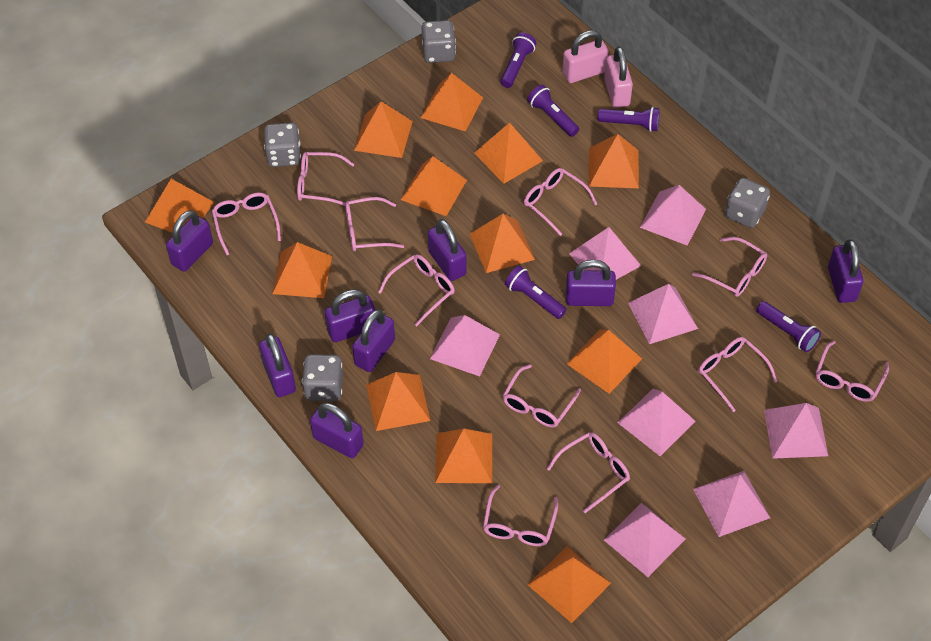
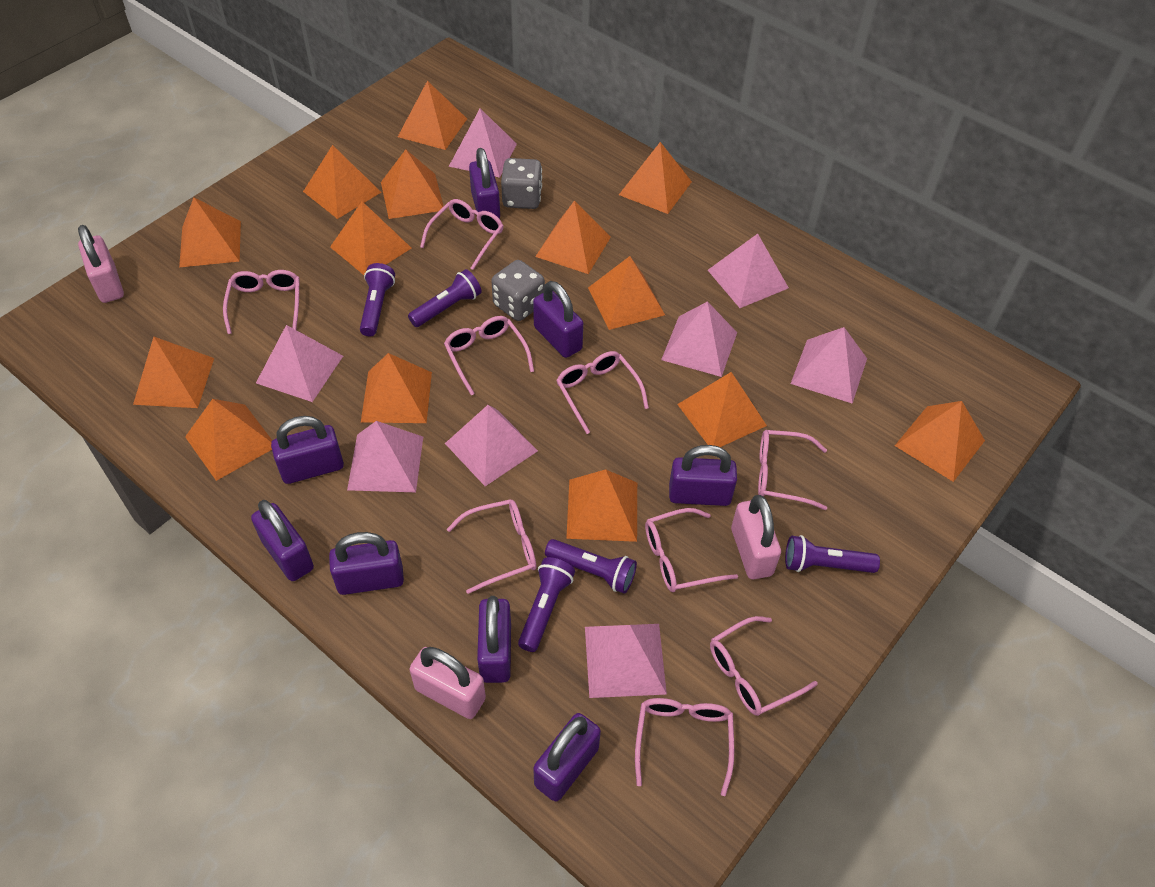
grey dice: [264,123,301,167] [302,354,343,401] [422,20,456,63] [725,178,770,228] = 4 -> [491,260,545,321] [501,158,542,209] = 2
orange pyramid: [145,179,214,232] [272,242,332,298] [354,101,413,158] [366,372,430,431] [401,156,467,216] [421,73,483,132] [435,429,492,483] [470,214,535,273] [474,123,543,184] [528,546,611,623] [567,330,642,394] [589,134,639,188] = 12 -> [133,337,214,408] [179,198,241,268] [185,399,273,481] [303,145,381,219] [330,201,411,275] [361,353,432,423] [381,149,444,219] [398,81,467,150] [535,200,611,274] [566,469,637,542] [588,256,665,330] [619,142,692,214] [677,372,767,447] [895,401,985,482] = 14
pink glasses: [212,193,281,255] [297,152,354,206] [345,197,404,251] [378,254,455,326] [483,485,558,546] [503,364,581,427] [524,168,598,236] [547,432,630,513] [692,237,767,297] [698,337,777,412] [816,341,889,402] = 11 -> [223,270,299,334] [420,199,503,270] [444,316,534,396] [447,499,537,594] [556,351,649,434] [635,698,734,796] [645,508,738,592] [710,616,818,716] [758,430,827,510] = 9
pink padlock: [562,30,609,83] [604,46,633,108] = 2 -> [78,225,124,303] [409,647,486,719] [731,495,781,579] = 3

